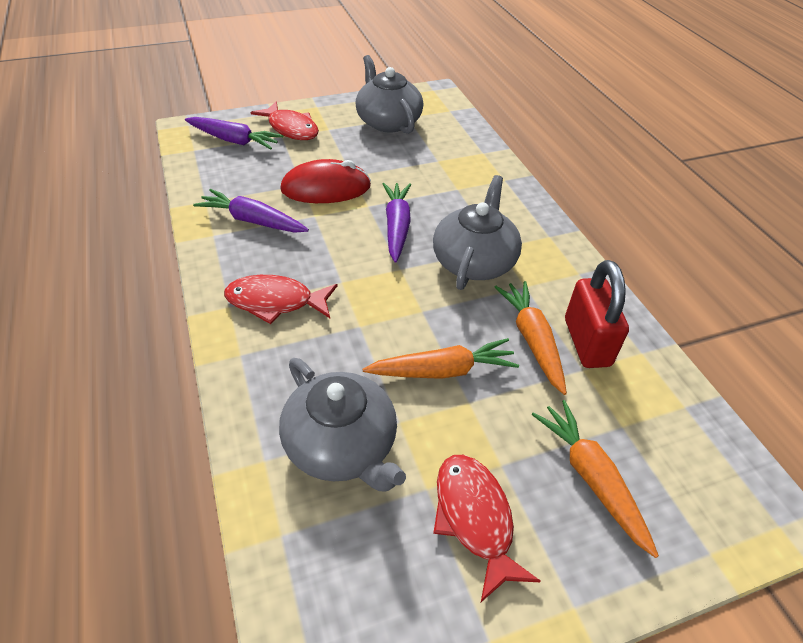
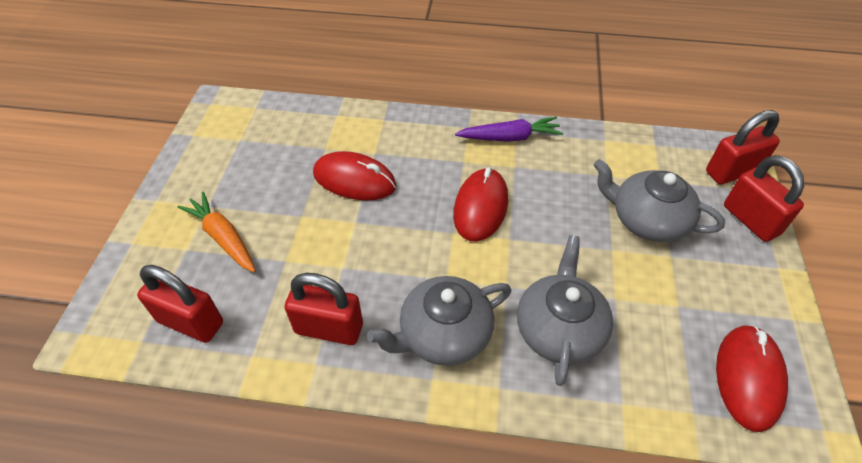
orange carrot: [363,338,519,379] [495,281,567,395] [532,400,659,558] = 3 -> [177,192,256,272] = 1
purple carrot: [185,117,283,149] [193,189,309,233] [383,183,411,263] = 3 -> [455,117,563,142] = 1
red fish: [224,275,338,324] [250,101,319,140] [433,455,541,602] = 3 -> none = 0
red mouse: [280,159,371,203] = 1 -> [313,151,396,201] [453,167,508,241] [716,325,788,432] = 3
red padlock: [565,260,629,368] = 1 -> [137,265,223,343] [285,273,363,345] [706,110,780,184] [724,155,804,242] = 4

